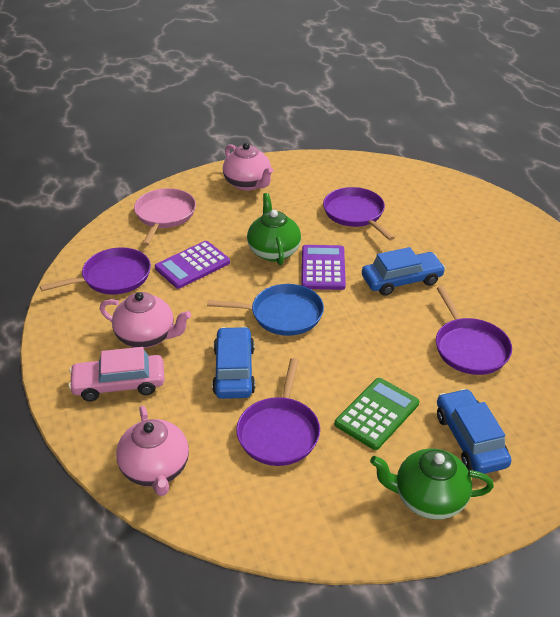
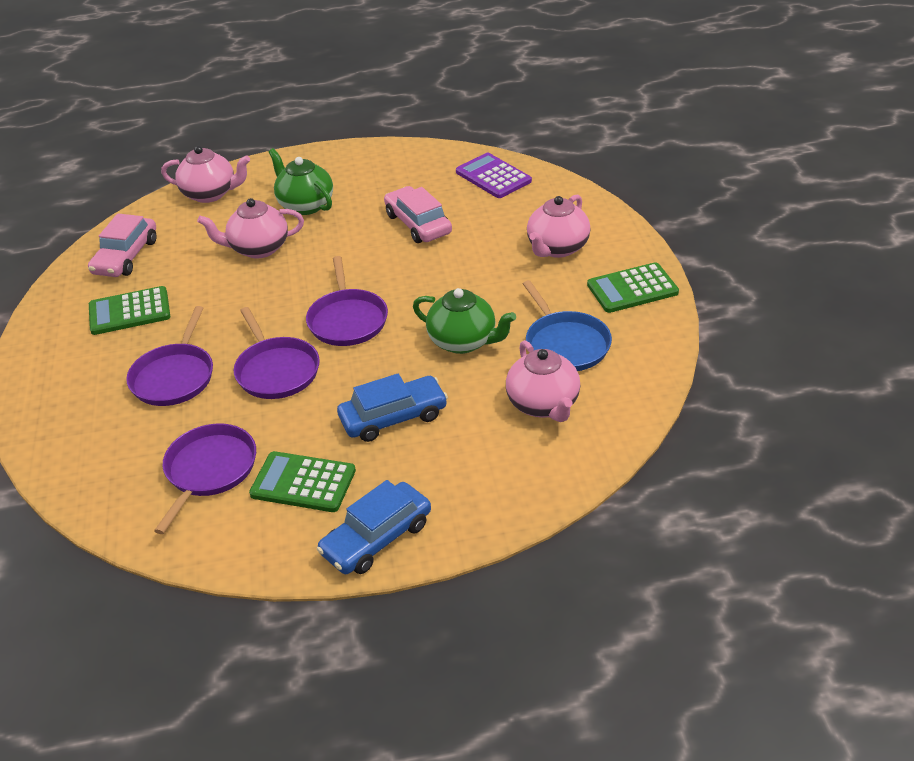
blue car: [212,327,255,399] [362,247,446,296] [437,389,511,474] = 3 -> [317,480,431,574] [337,374,448,442] = 2
green calculator: [334,378,419,450] = 1 -> [89,286,170,335] [249,451,356,512] [587,262,679,313] = 3
pink car: [68,347,165,401] = 1 -> [88,213,157,277] [384,186,452,243] = 2
pink pan: [134,188,196,246] = 1 -> none = 0
pink teapot: [100,292,191,348] [116,406,189,496] [223,143,273,191] = 3 -> [161,146,250,203] [197,198,304,259] [506,340,581,422] [527,195,591,258] = 4
purple calculator: [155,241,230,289] [301,245,346,290] = 2 -> [456,153,532,198] = 1

